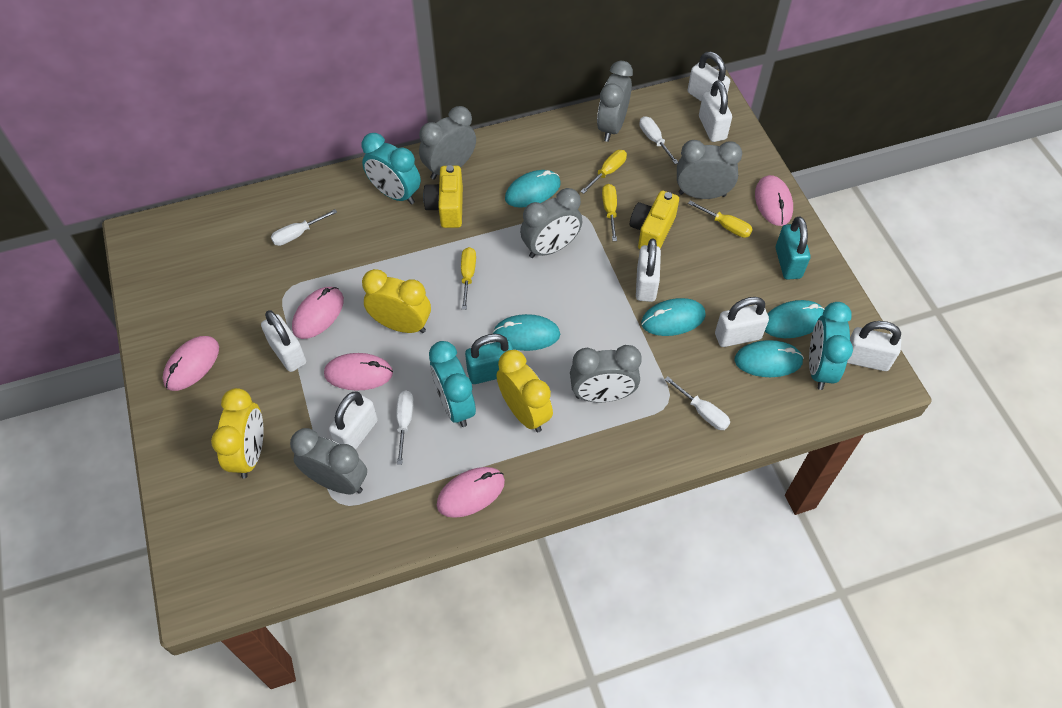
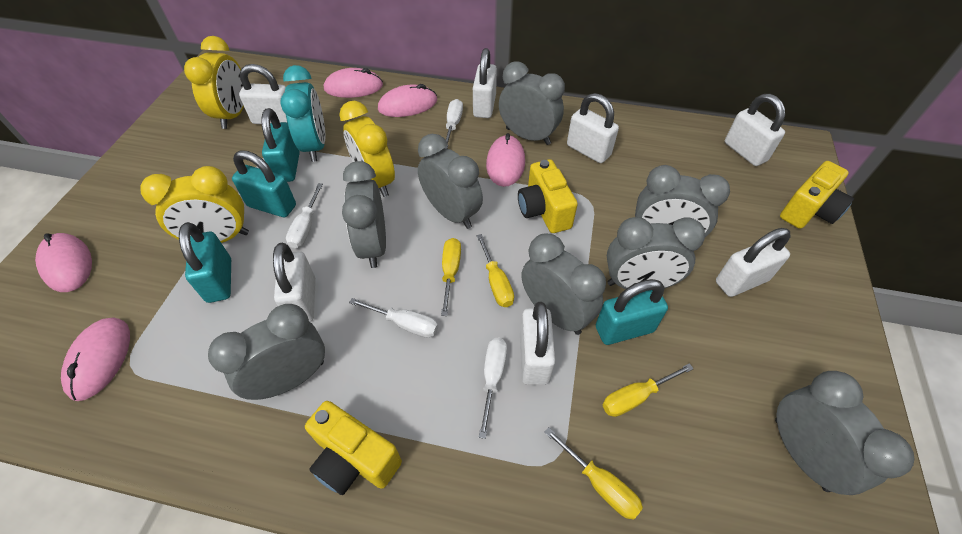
grey clock: [290,428,367,494] [419,106,476,180] [520,188,582,258] [570,345,642,402] [597,61,633,142] [677,140,742,199] = 6 -> [208,304,325,400] [342,161,386,268] [418,134,483,229] [499,61,565,145] [521,234,606,335] [607,217,705,289] [635,165,730,237] [775,371,915,495] = 8
turquoise clock: [362,133,421,205] [429,341,476,427] [809,302,853,390] = 3 -> [280,65,325,162] = 1
turquoise mouse: [492,314,560,351] [505,170,561,208] [641,298,706,336] [734,340,804,377] [765,300,824,338] = 5 -> none = 0
turquoise padlock: [465,334,514,384] [776,216,811,280] = 2 -> [179,222,231,303] [232,150,296,217] [261,108,300,182] [596,279,668,345] = 4
yellow camera: [423,165,463,228] [630,190,679,249] = 2 -> [305,401,402,495] [518,159,578,233] [780,161,854,229] = 3

